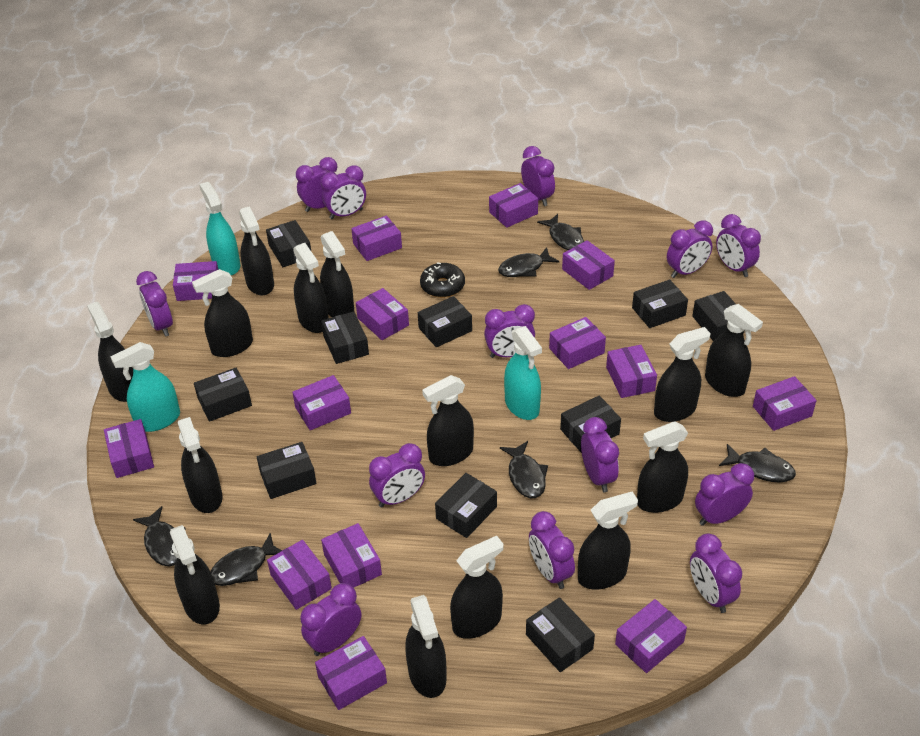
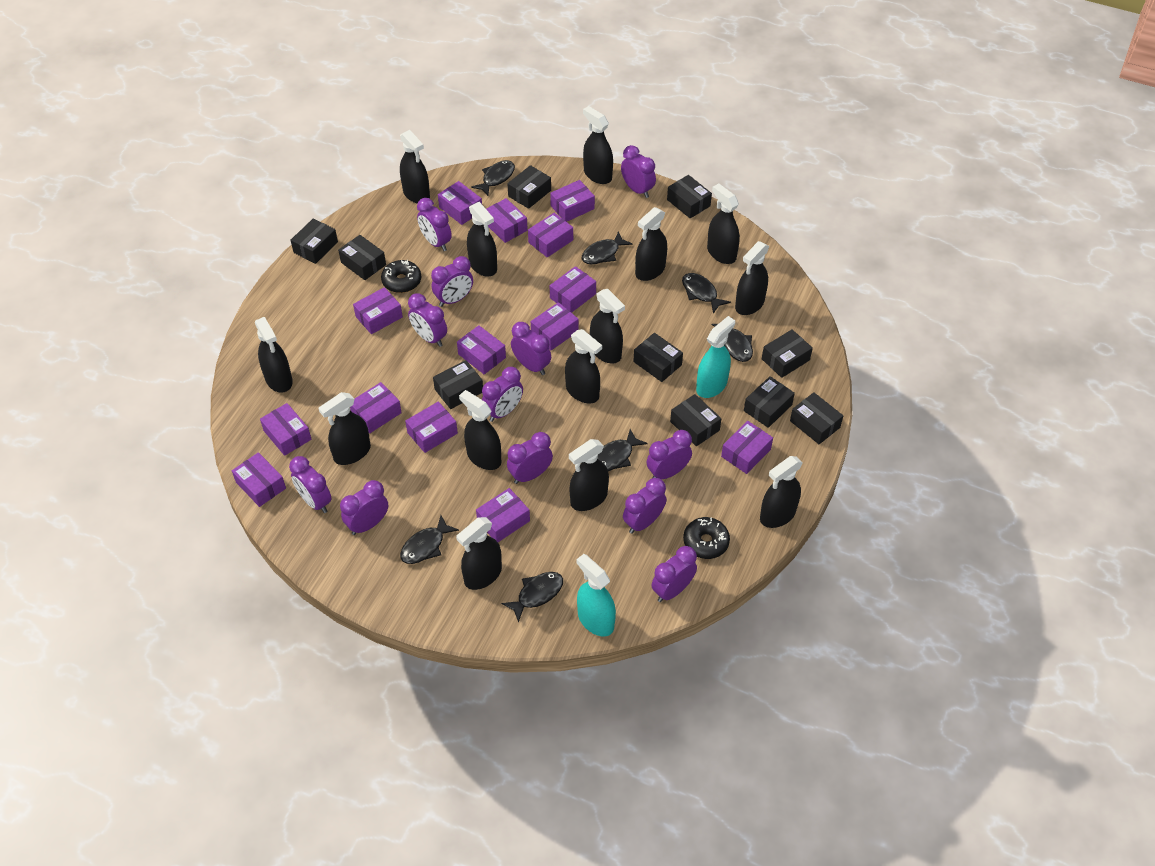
black donut: [420,262,465,298] = 1 -> [381,260,421,293] [683,517,730,559] = 2
black fish: [133,506,186,566] [210,533,282,586] [498,247,559,277] [500,441,548,498] [537,214,584,250] [719,444,796,483] = 6 -> [400,515,459,564] [471,160,515,196] [501,572,563,623] [582,231,633,264] [597,429,648,471] [682,273,731,313] [711,317,753,362] = 7
purple clock: [136,271,173,337] [296,157,338,212] [300,583,362,656] [321,165,366,219] [369,443,425,508] [484,304,535,358] [521,146,555,206] [529,511,575,589] [581,417,619,492] [667,220,713,278] [690,534,742,613] [695,463,754,526] [716,214,761,277] = 13 -> [289,456,332,513] [340,480,388,535] [408,293,447,347] [417,198,452,251] [431,256,473,307] [482,367,523,422] [507,432,553,484] [511,322,551,375] [621,145,656,198] [623,478,667,534] [647,430,692,479] [652,546,697,602] = 12
turquoise spray bottle: [110,342,180,432] [199,182,241,275] [504,326,542,420] = 3 -> [576,554,616,637] [696,316,735,398] = 2

